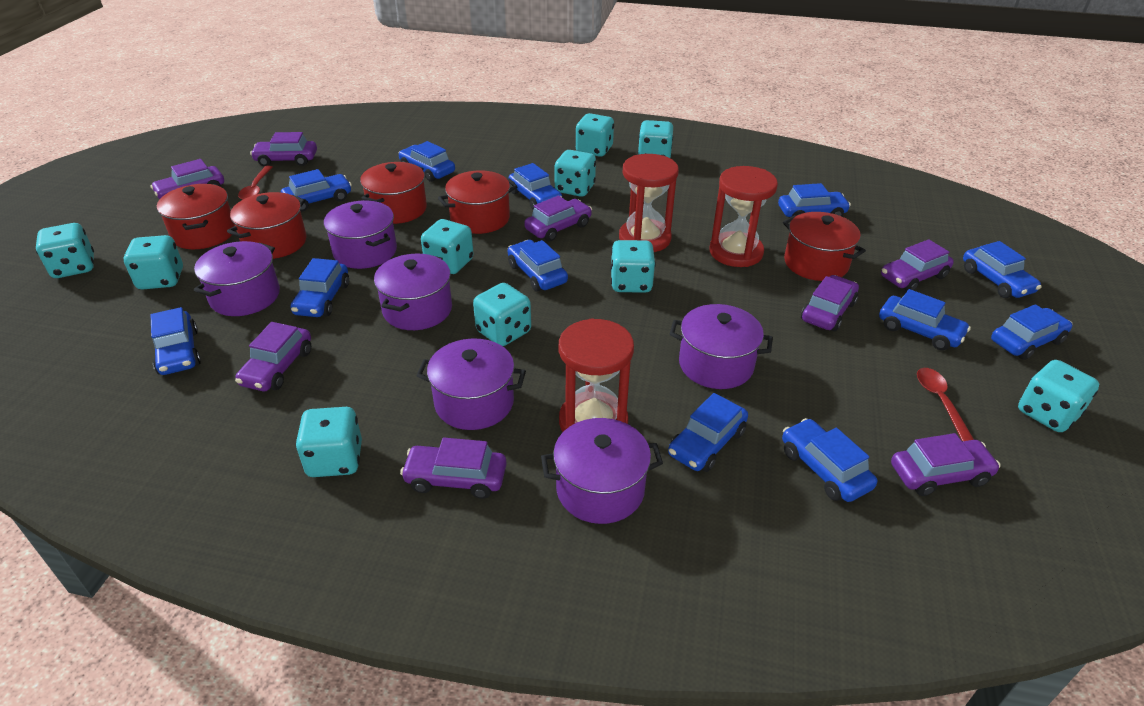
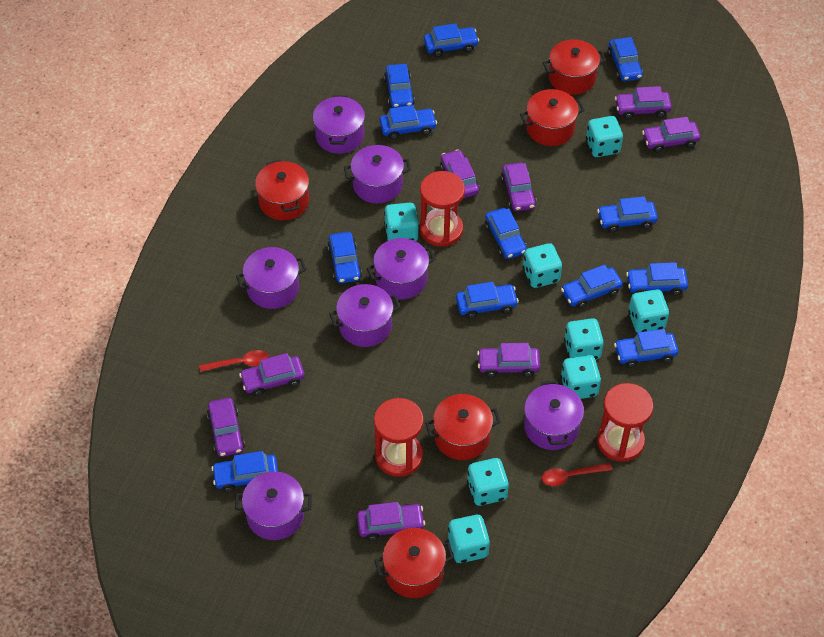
purple pot: [194,241,280,316] [324,201,397,269] [374,254,452,330] [416,338,526,430] [541,418,663,524] [670,304,773,389] = 6 -> [235,471,312,540] [236,247,306,309] [313,95,365,154] [329,284,401,347] [344,145,411,203] [367,238,436,300] [524,381,584,450] = 7
turquoise dice: [36,223,94,278] [124,235,183,289] [295,407,362,477] [421,219,474,274] [473,283,531,346] [554,150,596,197] [575,113,614,157] [610,240,656,293] [638,120,673,158] [1018,360,1099,432] = 10 -> [384,203,419,241] [448,515,490,563] [467,458,509,506] [523,243,562,288] [561,355,601,399] [564,318,604,360] [586,116,623,157] [628,289,669,333] = 8

